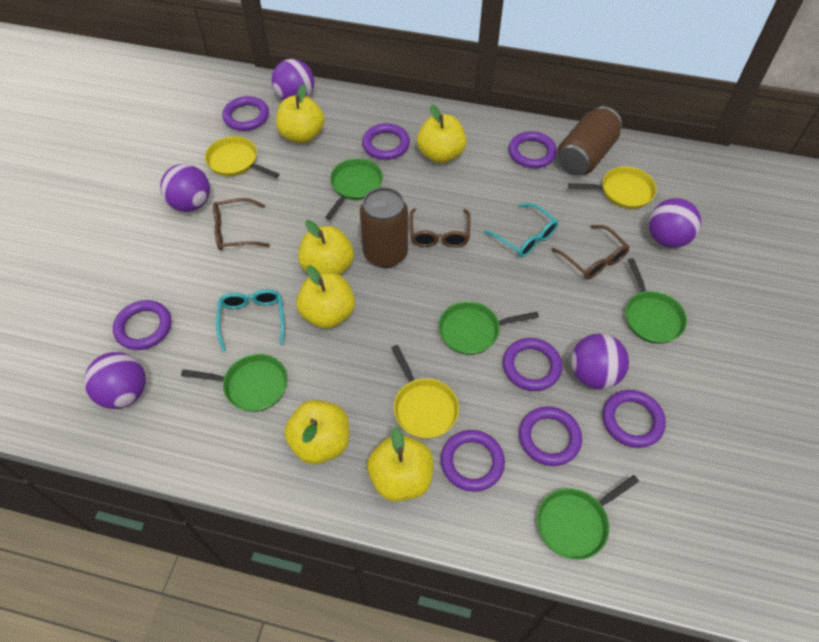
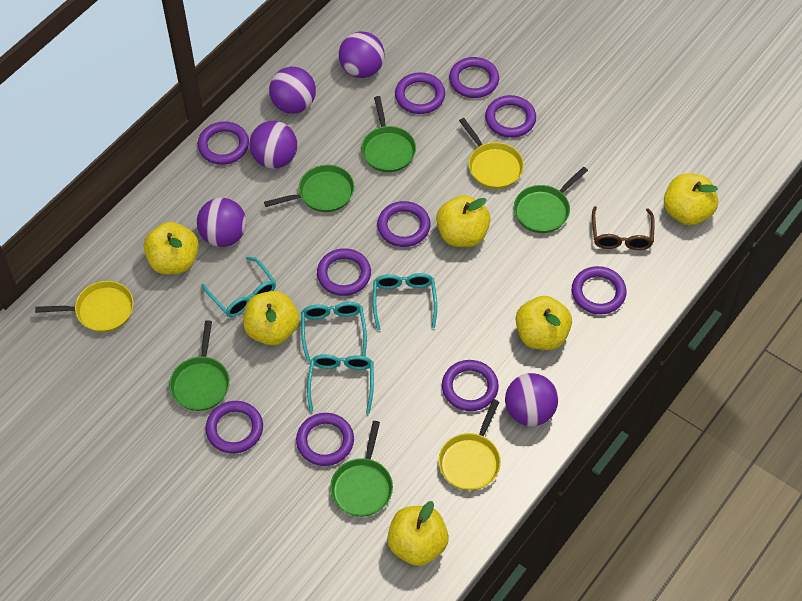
brown can: [360,187,408,268] [558,106,622,175] = 2 -> none = 0
brown glasses: [213,198,270,250] [410,208,471,248] [551,225,629,279] = 3 -> [592,206,655,250] = 1
purple ring: [113,300,171,350] [222,96,269,131] [362,123,410,160] [441,430,505,492] [503,338,562,391] [509,131,557,168] [519,406,582,466] [603,390,666,448] = 8 -> [198,121,249,165] [205,401,263,454] [296,413,354,466] [317,248,371,296] [377,201,431,247] [395,72,445,114] [442,360,499,411] [449,57,499,98] [485,95,536,138] [572,266,627,315] = 10
turquoise glasses: [216,289,285,352] [484,203,559,257] = 2 -> [201,257,276,317] [301,302,367,362] [307,354,374,414] [373,273,437,330] = 4

